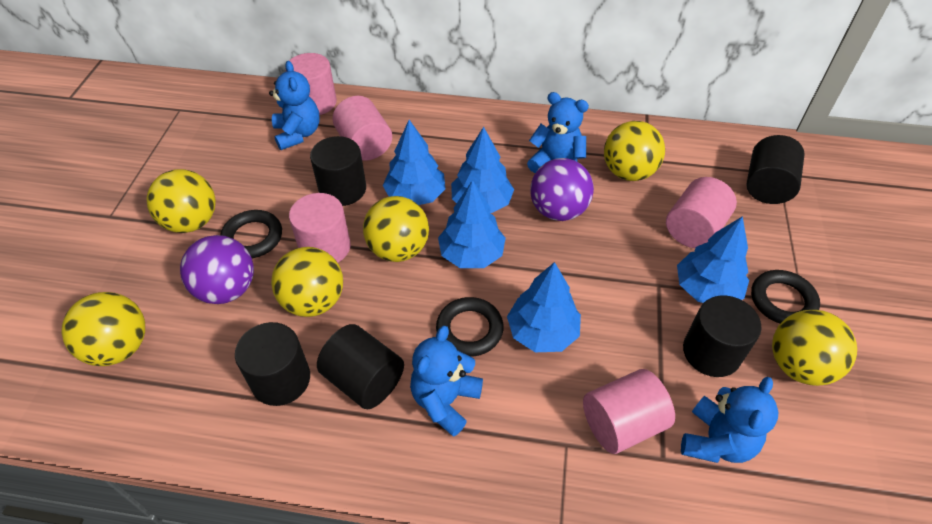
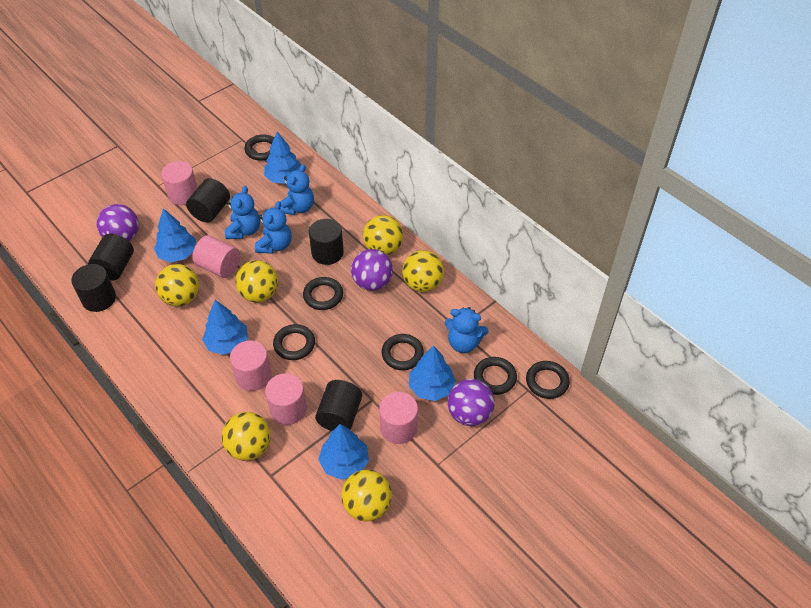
black ring: [220,210,282,258] [436,297,504,357] [751,270,820,324] = 3 -> [244,135,274,160] [273,324,315,360] [303,277,343,310] [381,334,424,370] [474,357,517,395] [526,361,570,399] = 6
purple ball: [180,235,254,304] [530,158,594,221] = 2 -> [97,204,139,241] [351,249,393,291] [448,379,495,426] = 3

